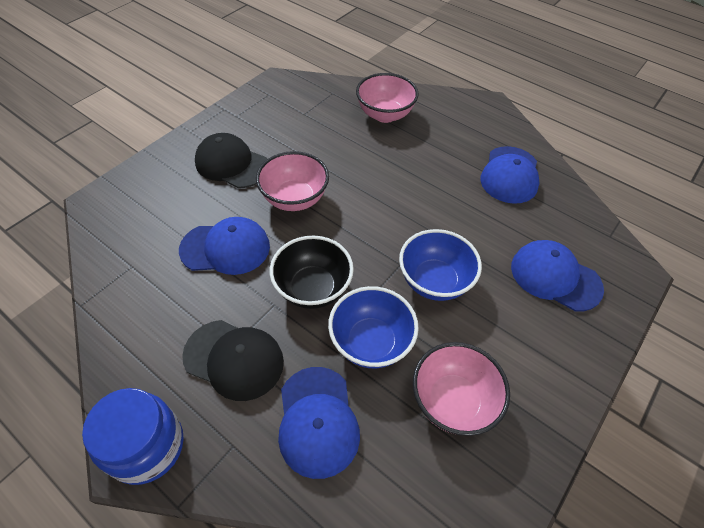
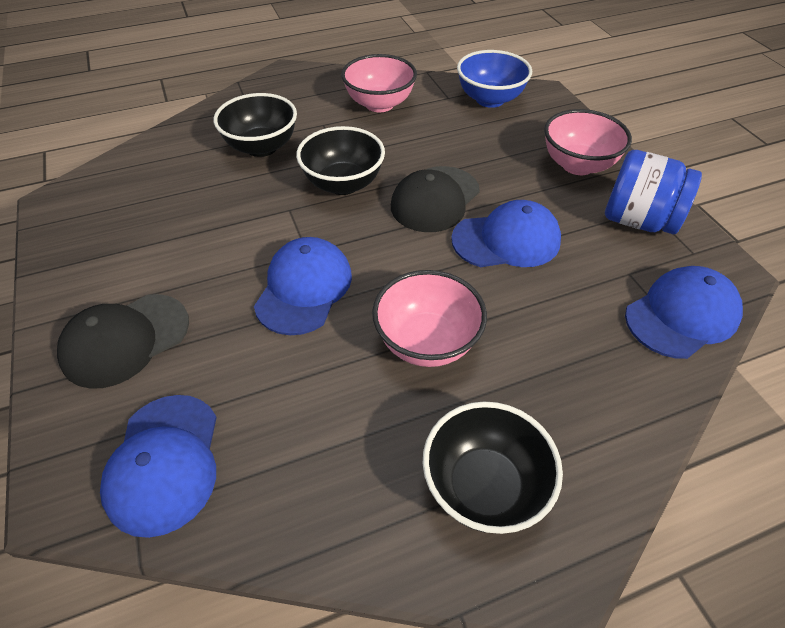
black bowl: [270,236,354,309] = 1 -> [214,93,297,157] [296,126,385,195] [423,402,563,534] = 3
blue bowl: [328,286,419,368] [399,229,482,301] = 2 -> [457,50,532,108] = 1

